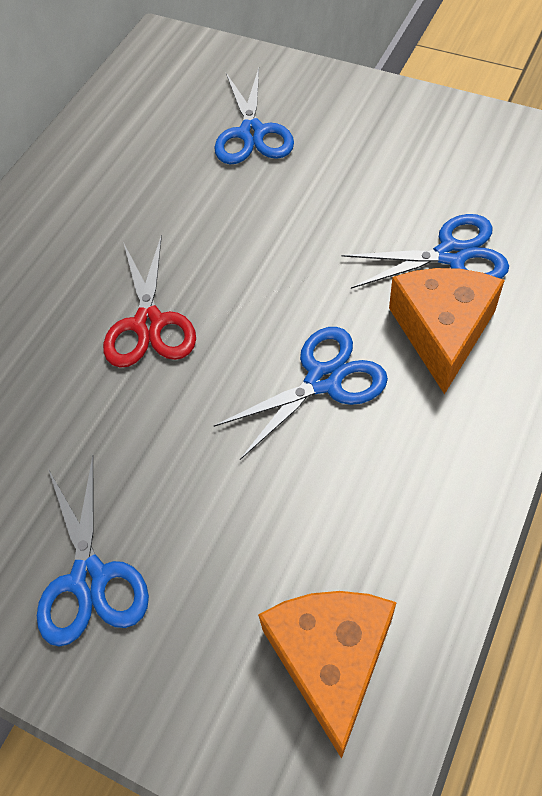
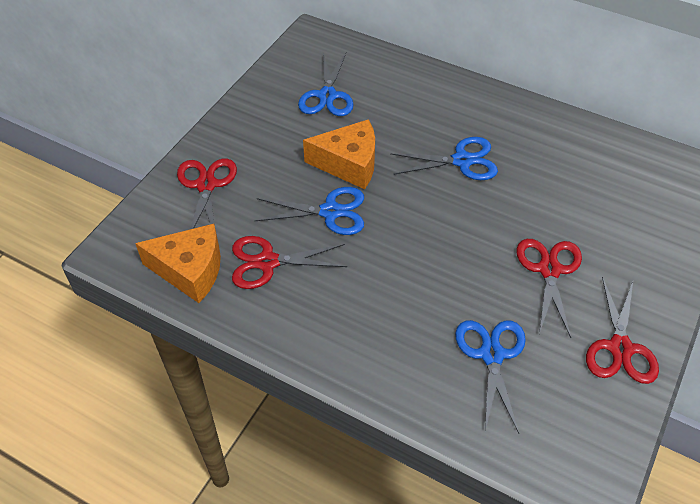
red scissors: [103,235,196,368] = 1 -> [177,159,237,229] [232,236,347,289] [516,239,582,338] [586,277,659,384] = 4

